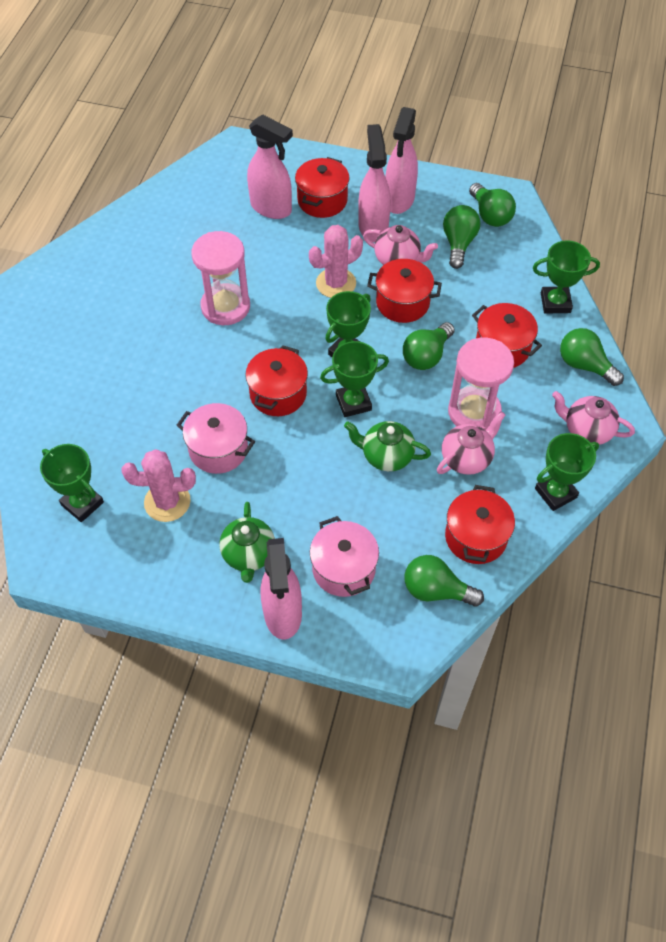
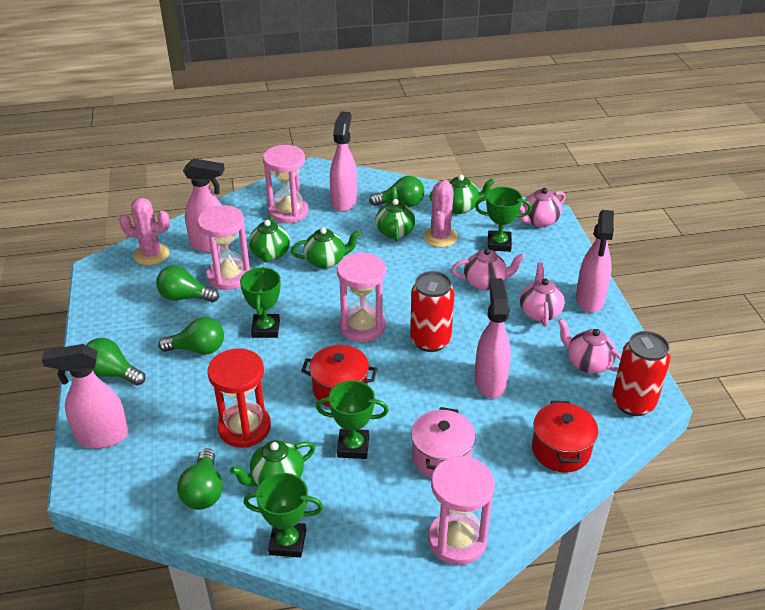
green teapot: [219,502,275,583] [344,421,431,471] = 2 -> [230,440,316,486] [249,216,290,262] [291,227,360,269] [375,187,415,242] [429,175,494,214] = 5
green trophy: [40,444,104,522] [320,341,389,417] [325,291,371,357] [533,240,600,314] [535,433,599,511] = 5 -> [240,267,281,338] [243,473,323,557] [316,380,389,459] [475,187,532,252] = 4
pink hourglass: [191,231,250,325] [448,338,514,430] = 2 -> [197,205,250,290] [263,145,308,223] [337,252,386,342] [428,456,494,565] = 4
pink pot: [177,403,255,474] [310,516,379,597] = 2 -> [411,407,476,478] = 1
pink spray bottle: [247,114,293,219] [261,538,302,640] [358,124,391,242] [385,107,418,214] = 4 -> [42,344,129,449] [183,158,231,253] [330,111,357,212] [475,278,511,398] [576,210,614,313] = 5
pink teapot: [363,225,438,265] [437,411,505,475] [552,391,635,445] = 3 -> [451,248,525,290] [518,188,566,227] [520,262,565,326] [558,319,622,374] = 4
red can: none = 0 -> [410,271,455,352] [612,331,671,416] = 2
red hourglass: none = 0 -> [208,348,271,448] = 1
red pot: [245,345,308,416] [295,157,350,218] [367,259,442,323] [445,485,515,564] [472,303,542,368] = 5 -> [301,345,377,407] [532,401,598,473] = 2

